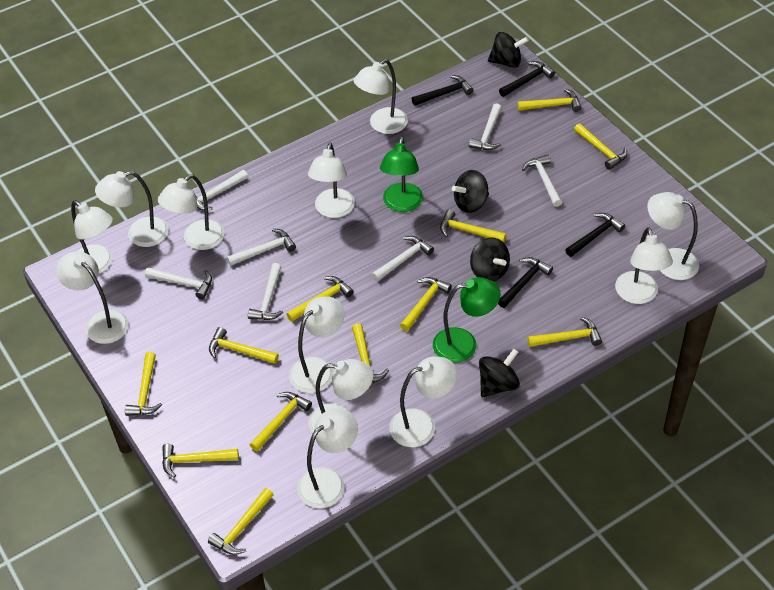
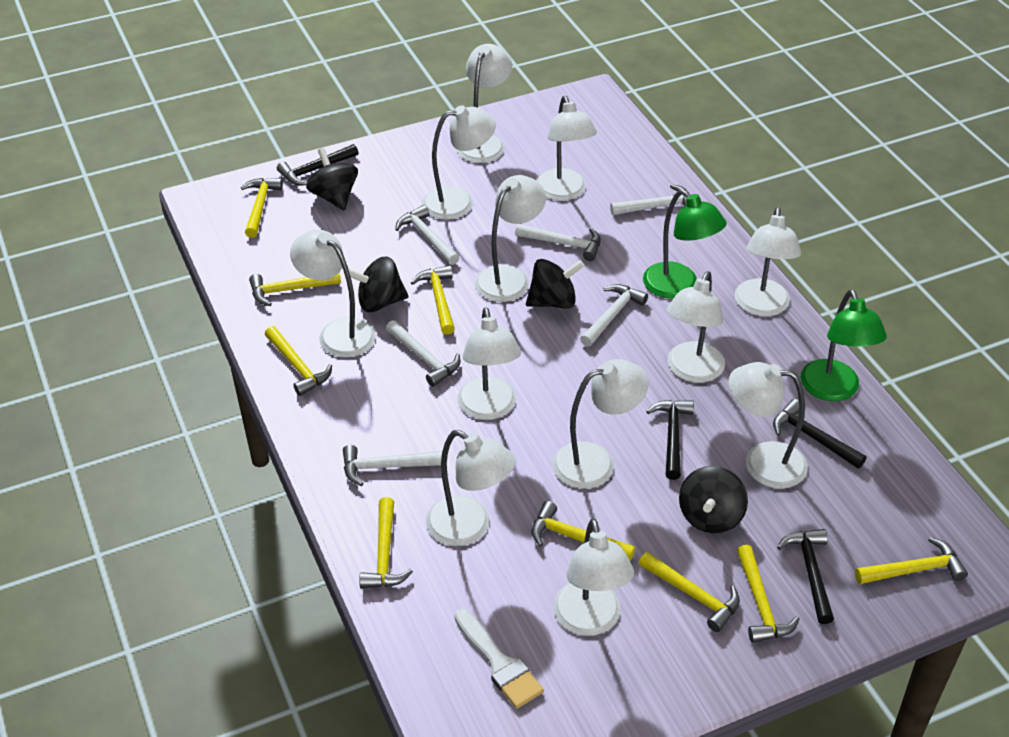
white brush: none = 0 -> [454,609,544,709] = 1
white hammer: [145,267,212,299] [195,170,248,211] [227,229,296,266] [248,263,283,320] [372,236,434,282] [469,103,502,150] [522,155,562,207] = 7 -> [343,445,443,486] [386,320,460,387] [395,205,460,265] [515,224,601,261] [580,284,648,347] [610,184,689,215] = 6
yellow hammer: [125,352,162,416] [162,444,239,478] [208,488,274,555] [209,327,279,364] [250,392,312,452] [286,276,354,322] [352,324,389,383] [400,277,452,331] [440,209,506,243] [517,89,581,112] [527,317,602,347] [574,123,627,170] = 12 -> [241,178,283,238] [249,272,341,306] [265,326,332,396] [359,497,413,589] [411,265,455,335] [532,501,635,561] [639,552,740,632] [737,545,800,643] [855,537,968,584] = 9

